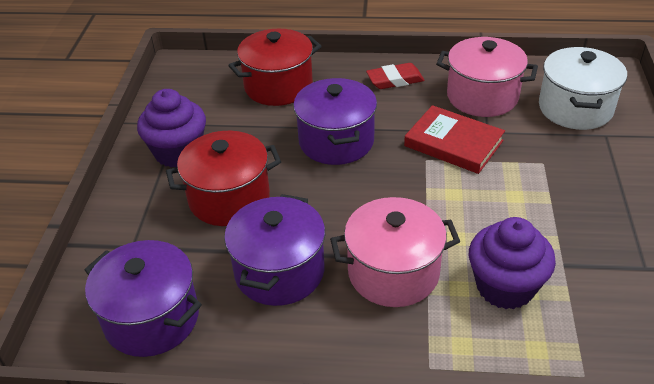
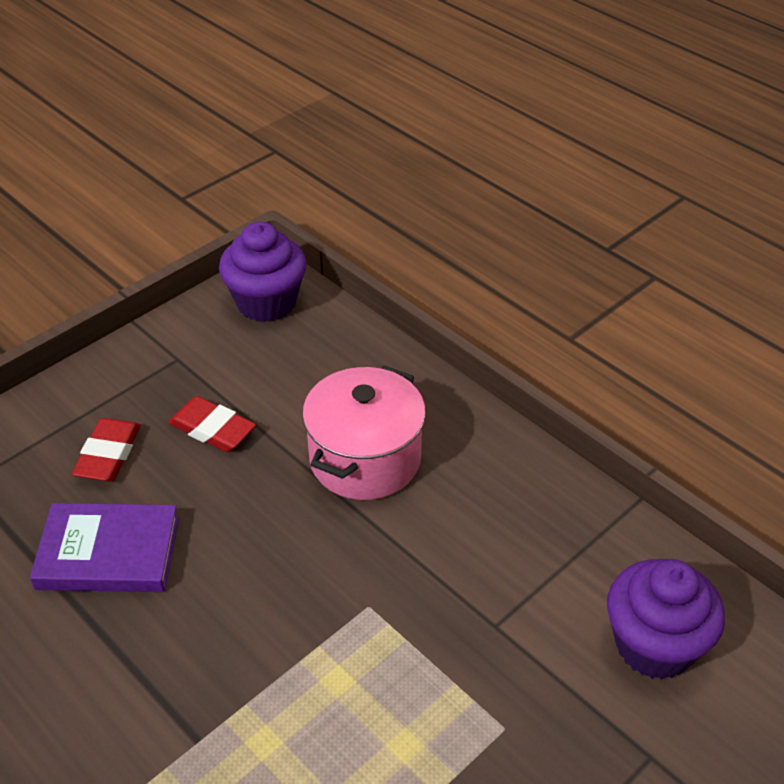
pink pot: [330,197,460,307] [436,37,538,117] = 2 -> [302,365,426,500] = 1
purple book: none = 0 -> [30,503,179,592] = 1
purple pot: [84,240,202,357] [224,194,325,306] [293,78,377,165] = 3 -> none = 0
red book: [404,105,505,174] = 1 -> none = 0
red eraser: [366,63,425,89] = 1 -> [72,418,141,481] [168,396,256,452] = 2
red pot: [166,131,281,226] [228,29,322,106] = 2 -> none = 0
white pot: [539,47,627,130] = 1 -> none = 0

